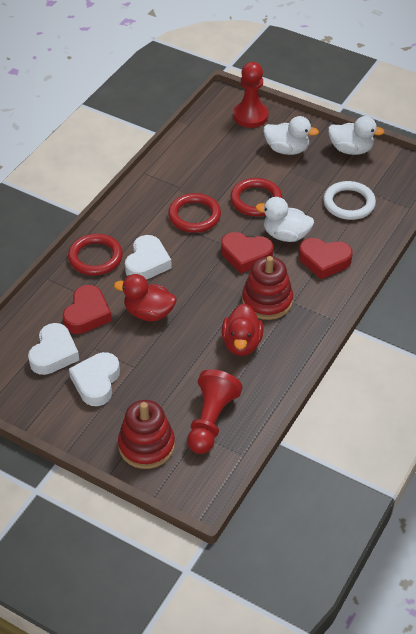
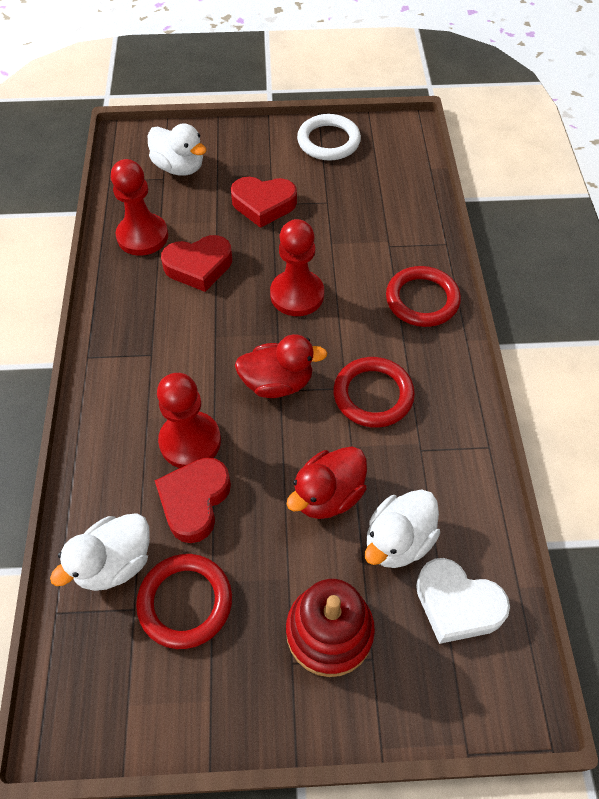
red pawn: [187,369,242,454] [233,62,268,128] = 2 -> [111,159,168,256] [157,373,221,468] [270,219,324,316] = 3
red stacking toy: [118,400,175,469] [242,256,293,320] = 2 -> [286,579,375,677] = 1
white heart: [28,323,79,375] [69,352,120,406] [125,235,172,280] = 3 -> [416,558,510,644] = 1

